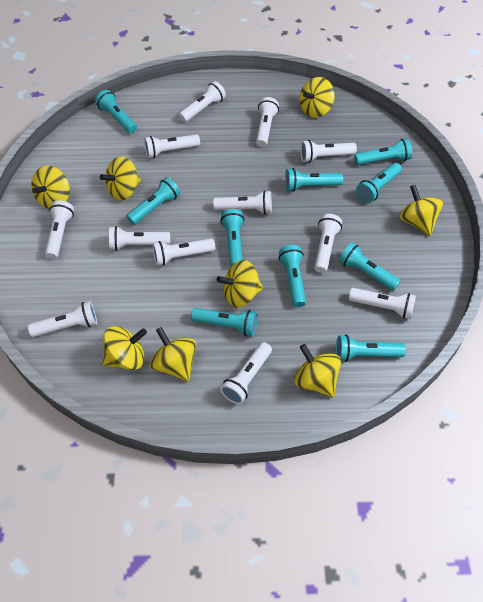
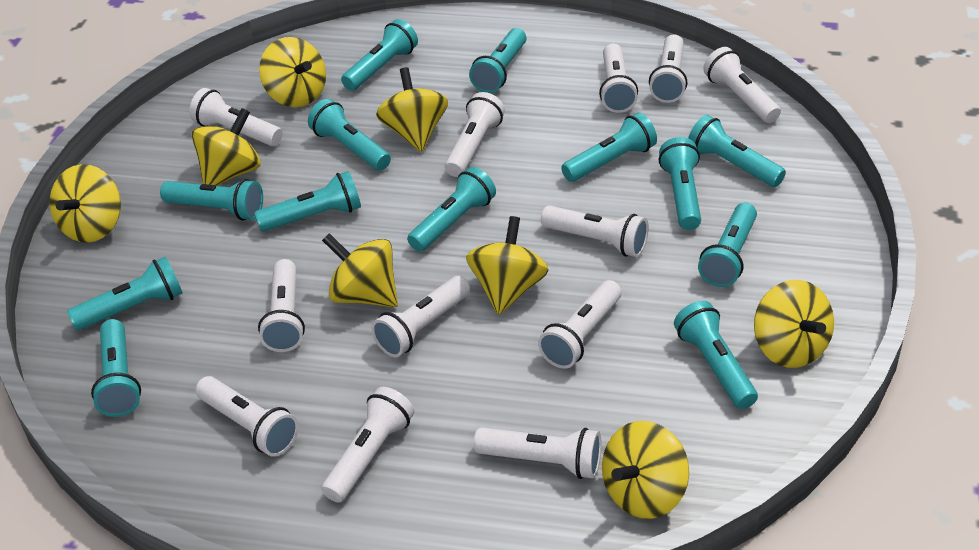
turquoise flashlight: [95,90,137,133] [127,177,180,225] [191,308,258,336] [220,209,244,266] [279,245,306,307] [285,168,343,192] [336,335,406,362] [339,242,400,291] [354,139,412,165] [356,163,402,203] = 10 -> [67,257,183,330] [91,319,141,417] [160,179,263,221] [254,171,361,232] [308,99,391,171] [341,19,418,91] [407,167,496,252] [469,28,527,93] [561,113,657,182] [659,137,701,230] [674,301,758,409] [688,115,786,187] [698,203,757,287] = 13

